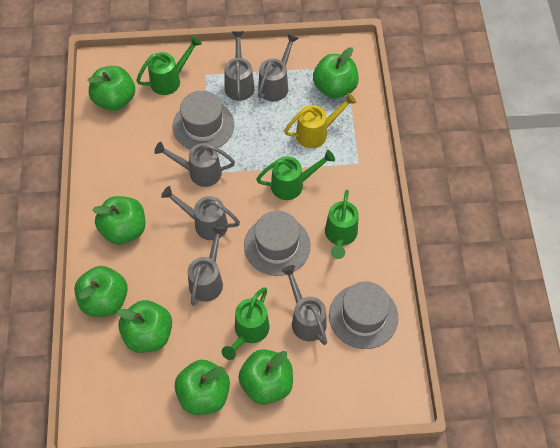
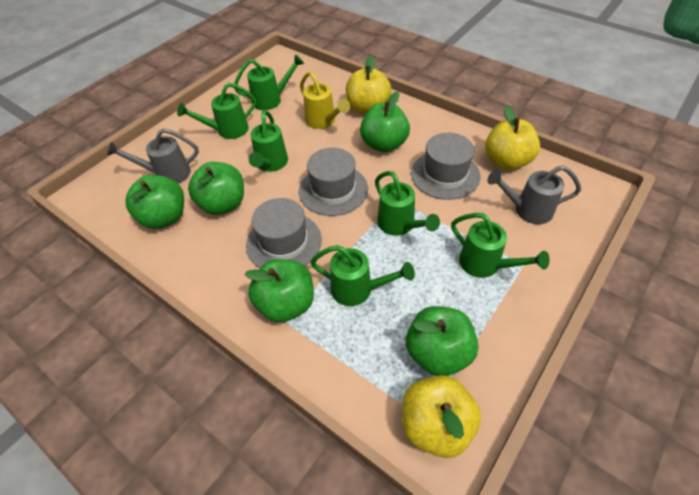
green apple: [74,266,128,317] [87,66,135,111] [93,196,145,245] [117,300,172,353] [175,360,230,415] [239,349,293,405] [313,47,359,98] = 7 -> [126,175,184,229] [188,162,244,215] [244,259,314,323] [360,91,410,152] [406,306,478,376] = 5
green watering can: [136,36,202,95] [222,287,270,360] [256,150,335,200] [325,190,359,259] = 4 -> [177,83,256,139] [234,55,304,110] [249,110,288,172] [311,245,415,306] [375,171,440,236] [451,213,550,278] = 6
grey watering can: [154,142,235,187] [161,186,240,240] [188,225,226,306] [225,31,255,101] [258,34,299,102] [281,265,327,345] = 6 -> [107,128,199,183] [487,165,581,224] = 2
yellow apple: none = 0 -> [346,55,391,114] [402,375,481,458] [485,106,540,170] = 3

